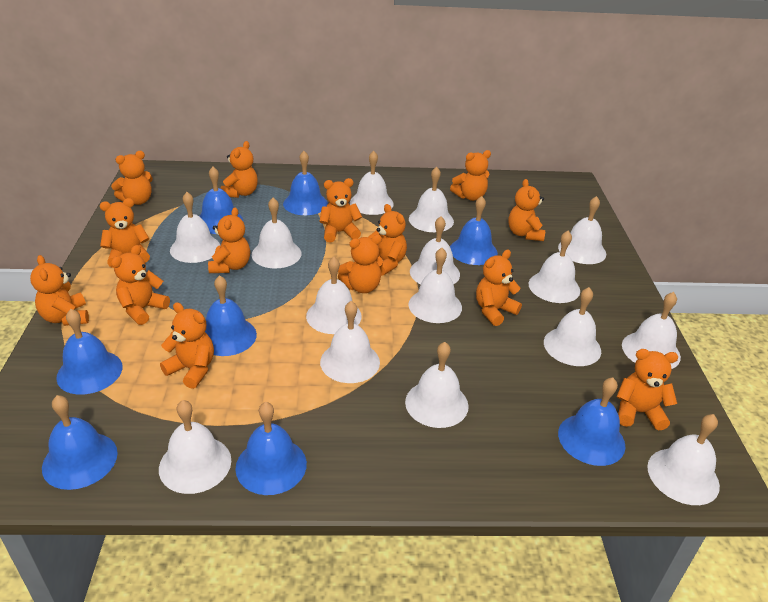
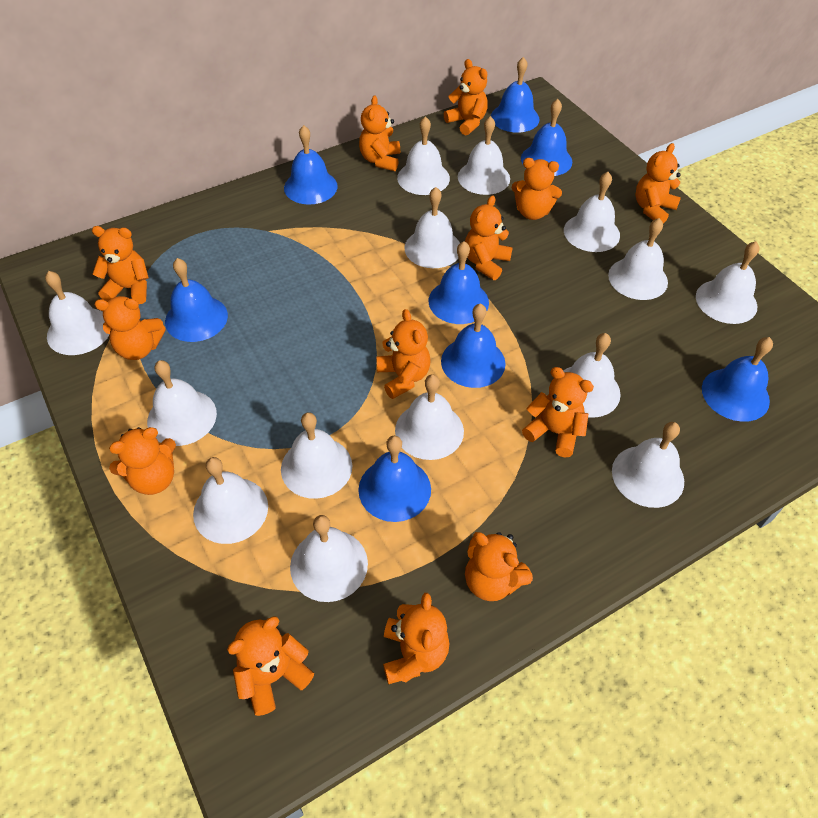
orange teddy bear: [30,255,89,326] [100,198,150,268] [111,151,153,205] [111,245,170,325] [160,302,214,389] [208,207,250,273] [220,141,258,198] [319,178,362,242] [338,235,383,293] [368,204,407,275] [450,150,491,201] [476,250,522,326] [508,179,545,241] [616,349,678,430] = 14 -> [92,226,149,304] [94,296,166,360] [109,427,176,495] [227,617,314,716] [359,96,400,171] [376,309,431,399] [383,593,449,684] [444,59,488,135] [465,195,513,280] [465,532,533,601] [512,158,562,220] [522,367,594,458] [635,143,681,223] = 13
white bell: [159,400,231,494] [170,192,220,263] [252,198,301,268] [306,257,362,334] [320,301,380,383] [350,151,394,215] [405,342,469,428] [409,167,454,232] [409,248,462,323] [410,217,460,284] [529,231,580,303] [544,287,601,366] [558,196,606,264] [622,292,681,369] [647,414,720,505] = 15 -> [45,271,110,355] [147,360,217,446] [193,457,268,544] [281,412,352,499] [290,515,368,602] [395,374,464,460] [397,116,450,195] [404,187,460,268] [458,116,510,195] [563,333,621,418] [564,172,620,252] [608,218,668,300] [612,422,684,508] [696,241,760,324] = 14

